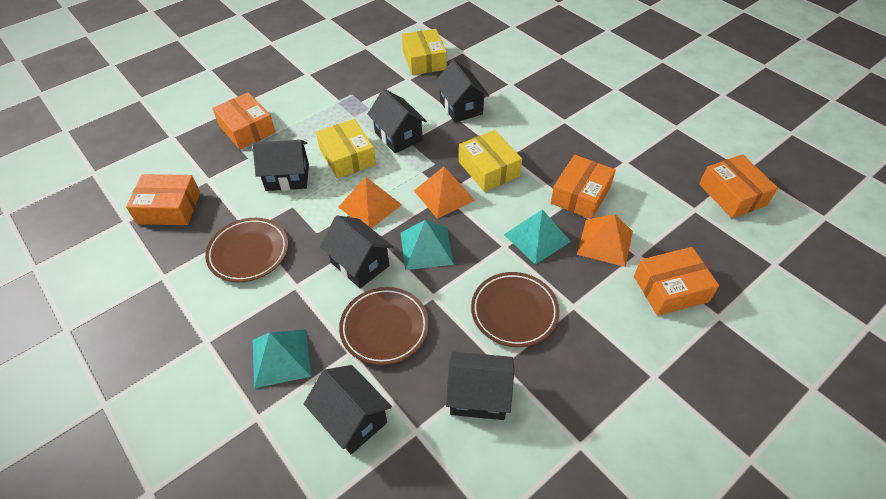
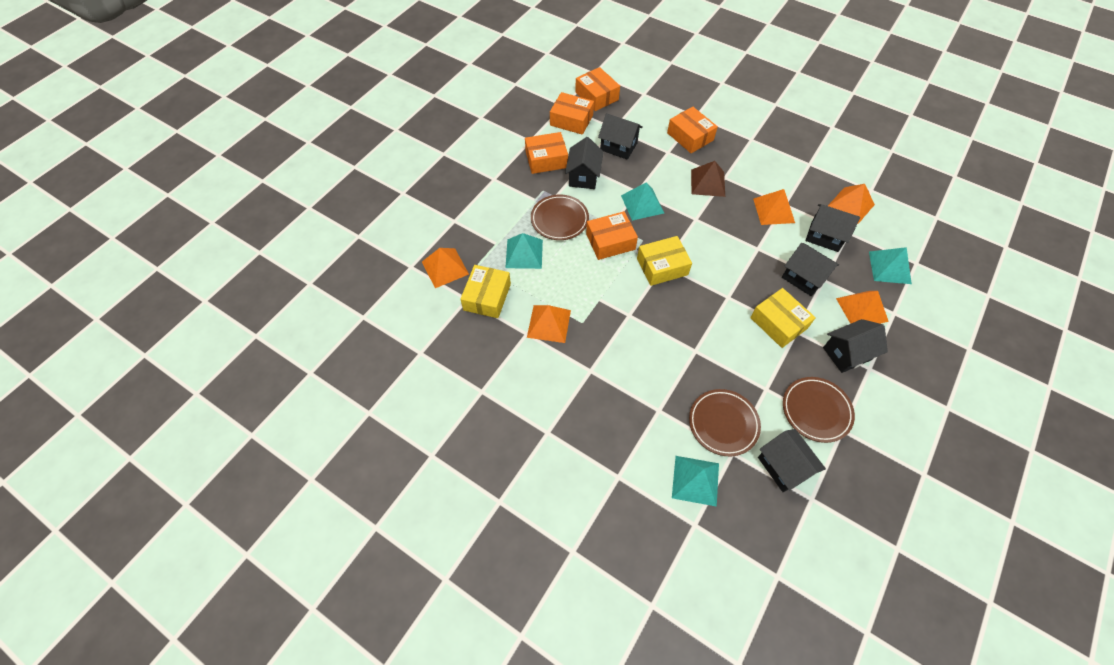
brown pyramid: none = 0 -> [691,161,725,197] = 1
orange pyramid: [339,177,402,229] [414,166,475,219] [577,214,633,267] = 3 -> [422,248,469,288] [527,305,571,343] [753,189,795,225] [828,184,875,224] [836,291,889,324] = 5
turquoise pyramid: [253,329,311,388] [401,220,454,270] [504,209,571,265] = 3 -> [505,233,543,269] [621,182,664,221] [672,456,719,507] [869,247,912,284] = 4

